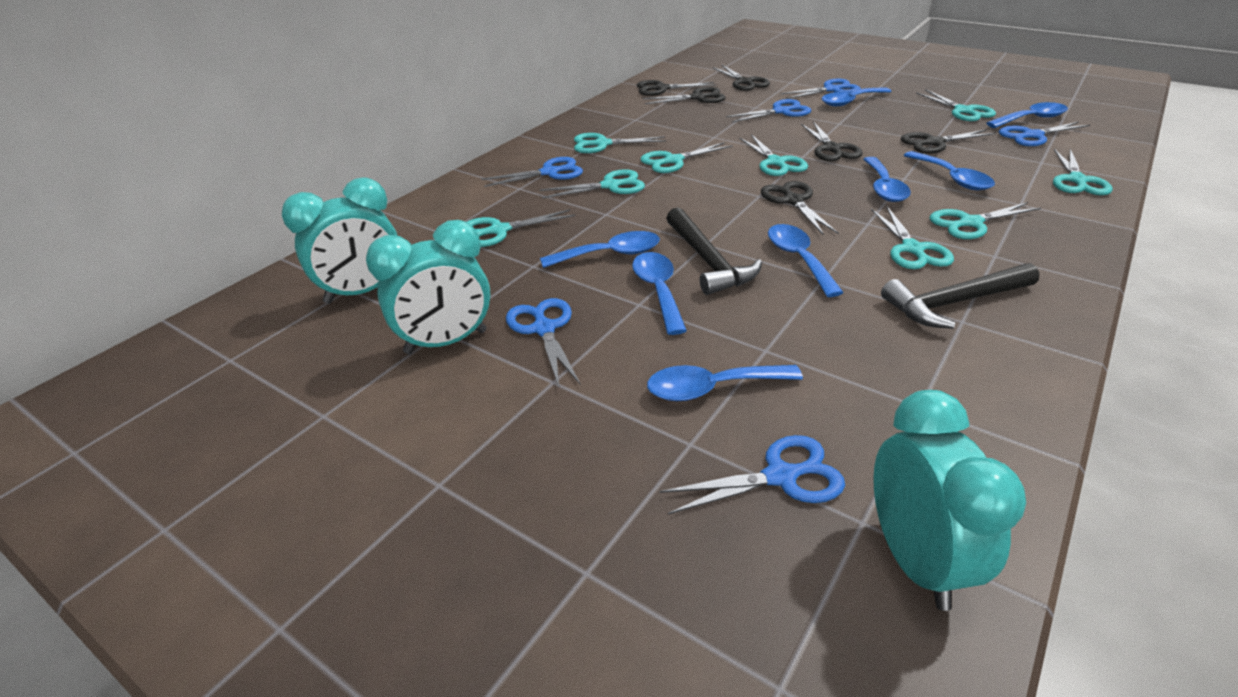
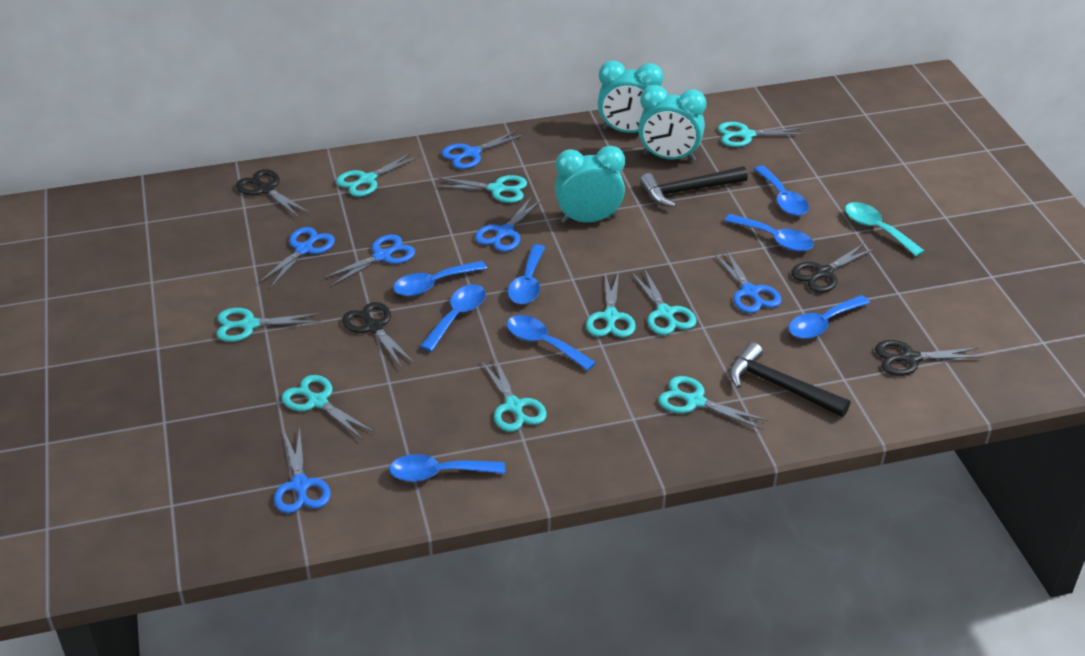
black scissors: [637,80,716,96] [642,87,726,104] [713,65,770,91] [761,181,839,236] [801,121,863,161] [901,130,996,154] = 6 -> [236,169,309,218] [342,302,415,368] [791,243,875,293] [875,340,984,376] = 4
turquoise spoon: none = 0 -> [845,202,924,257] = 1

